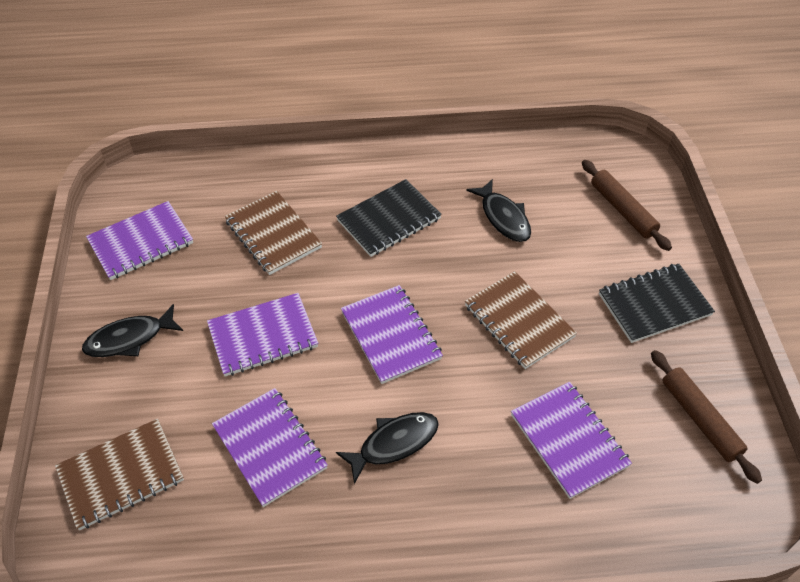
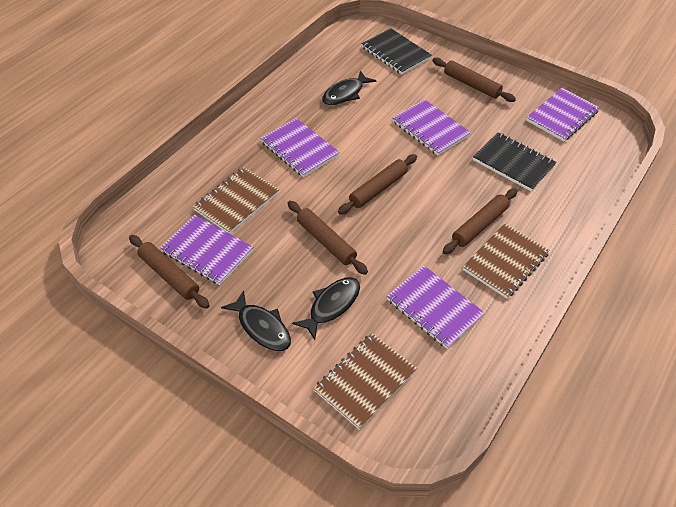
brown rolling pin: [582,160,672,251] [651,350,762,484] = 2 -> [129,235,210,309] [288,201,368,275] [338,154,417,215] [432,58,516,102] [443,188,517,254] = 5

